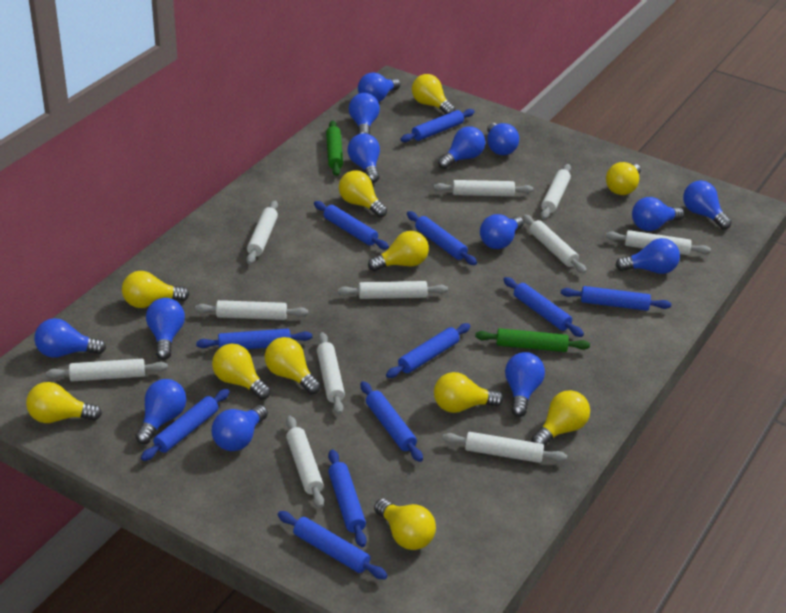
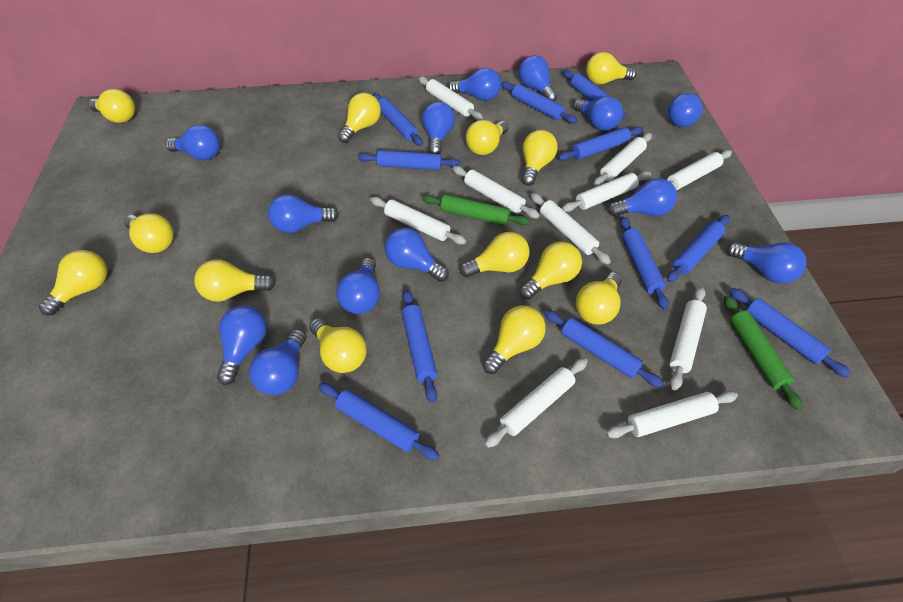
blue light bulb: [34,318,106,358] [135,379,186,444] [146,298,185,360] [212,405,268,451] [347,133,380,183] [349,93,380,134] [358,72,401,102] [438,126,485,169] [480,214,524,249] [487,123,519,155] [505,352,545,417] [615,238,680,274] [632,197,684,231] [683,180,732,230] = 14 -> [165,125,220,160] [217,306,267,385] [249,329,306,395] [268,194,339,233] [336,258,380,314] [385,228,449,282] [422,102,455,154] [448,68,501,101] [519,55,558,101] [573,96,623,131] [608,178,677,216] [668,93,703,127] [727,242,807,284] = 13
white rolling pin: [46,359,168,381] [195,300,308,320] [246,201,278,264] [286,416,324,508] [317,332,345,414] [338,281,448,299] [434,180,534,197] [442,432,567,463] [523,215,587,273] [541,164,571,219] [606,230,711,255] = 11 -> [370,197,466,245] [418,76,483,120] [452,166,540,219] [484,358,588,448] [531,193,611,265] [562,171,651,212] [594,133,652,187] [606,391,738,438] [667,150,732,190] [669,287,707,391] = 10
yellow light bulb: [26,382,102,423] [122,271,189,308] [212,344,271,400] [265,337,321,394] [339,170,387,218] [368,231,429,271] [374,499,436,550] [412,74,455,114] [434,372,503,413] [532,390,590,446] [606,162,641,195] = 11 -> [39,250,108,315] [89,89,135,123] [124,213,174,253] [194,259,275,302] [309,318,367,373] [338,93,381,143] [460,232,529,277] [466,120,509,155] [483,305,546,374] [520,242,582,299] [521,130,558,186] [576,272,622,325] [586,52,637,84] = 13

